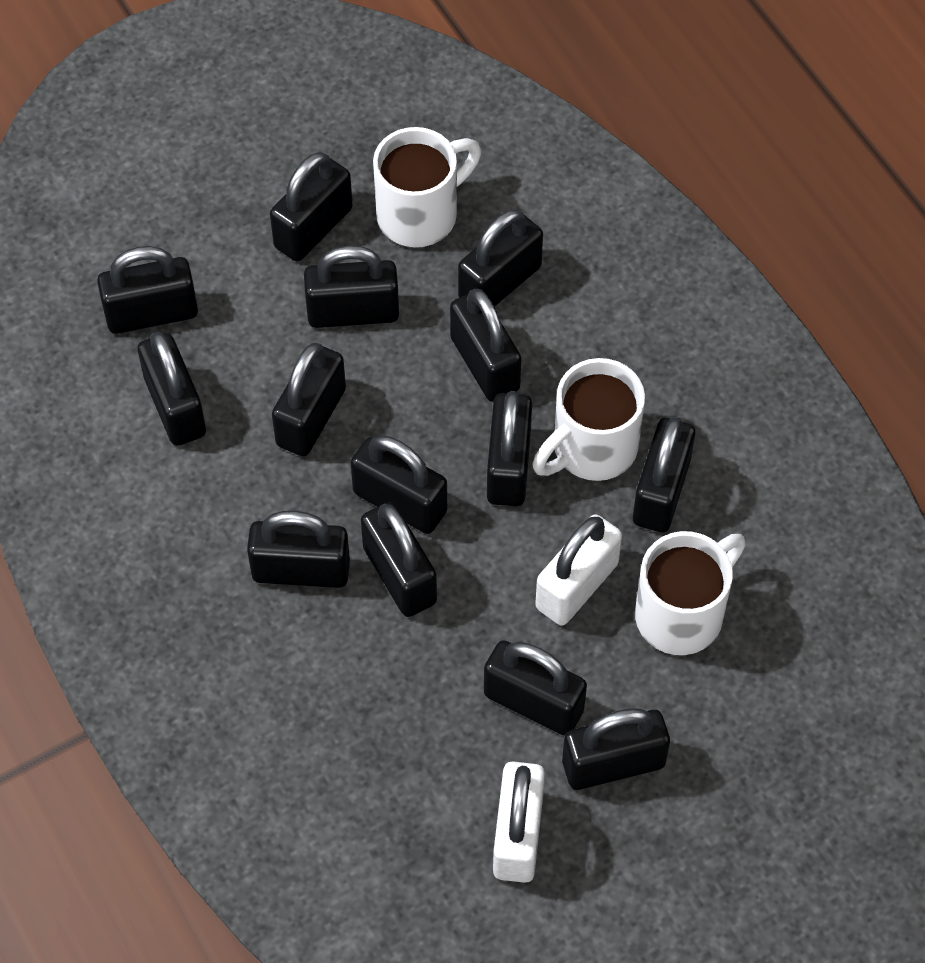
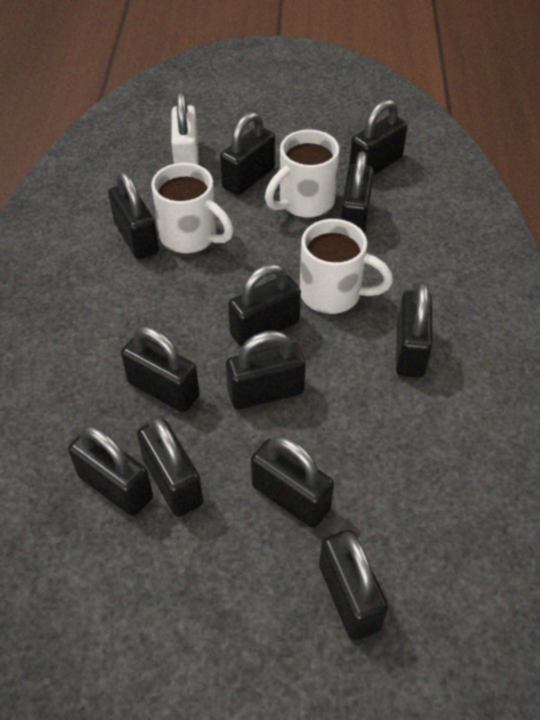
black padlock: [97,246,198,334] [138,332,206,446] [247,511,350,588] [270,152,353,261] [272,343,346,456] [304,245,399,328] [351,435,447,534] [361,502,437,617] [450,289,521,402] [458,209,543,307] [484,640,587,736] [487,391,532,506] [562,708,670,790] [633,417,695,532] = 14 -> [68,425,153,516] [108,171,159,260] [121,326,200,413] [137,416,203,517] [220,112,275,196] [226,330,306,410] [228,264,301,347] [251,436,334,528] [319,529,388,640] [340,151,374,234] [349,99,408,175] [396,281,433,378] = 12
white padlock: [493,761,545,883] [535,514,622,626] = 2 -> [171,91,199,165] = 1

